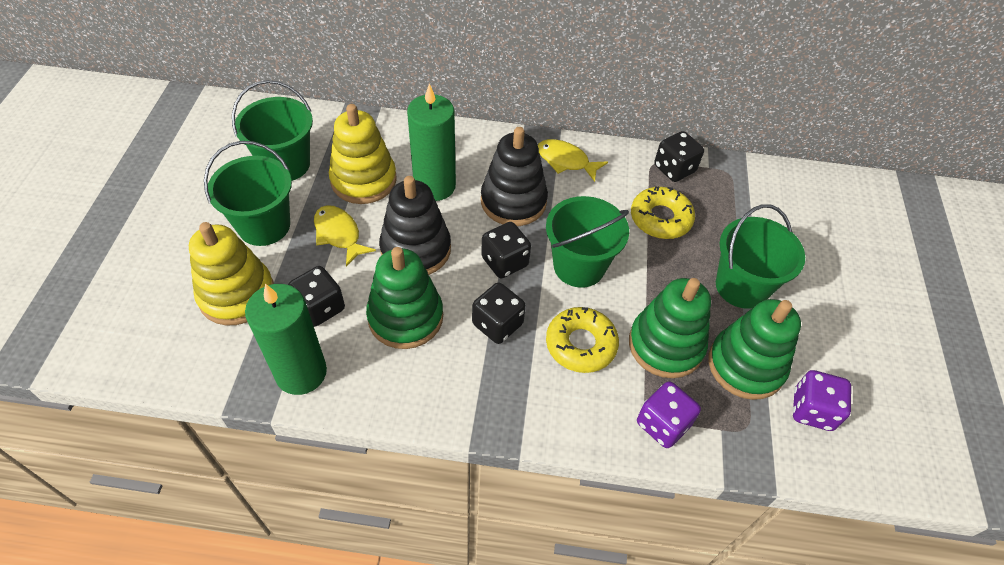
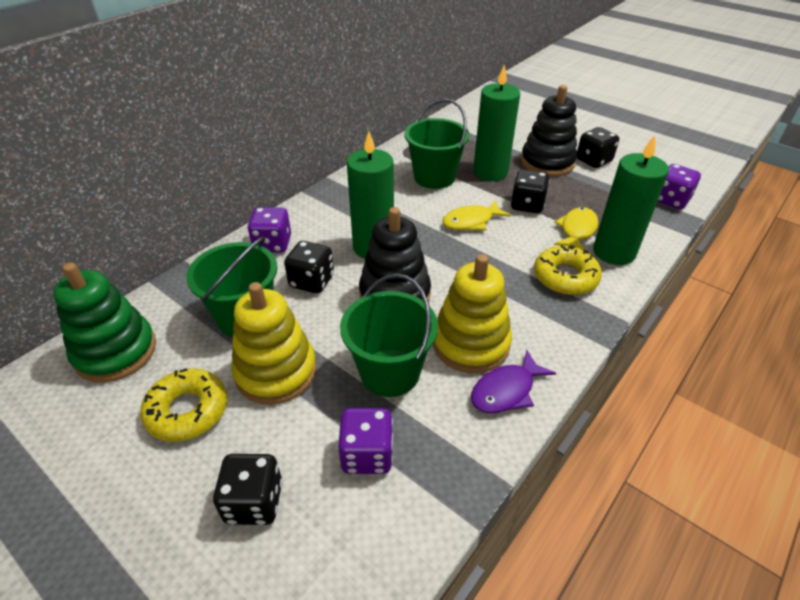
green bucket: [204,141,292,246] [232,80,313,181] [546,196,629,288] [716,204,805,309] = 4 -> [186,236,277,337] [340,274,438,397] [404,99,469,189] = 3
green candle: [245,284,327,395] [407,83,456,201] = 2 -> [347,131,394,259] [473,64,520,181] [593,135,669,265] = 3
green stacking toy: [366,247,443,349] [629,278,711,378] [708,299,801,400] = 3 -> [53,262,156,383] = 1
purple dice: [637,381,701,448] [793,370,851,431] = 2 -> [248,207,291,253] [338,408,393,474] [658,164,701,210] = 3
purple fish: none = 0 -> [471,350,556,413] = 1

